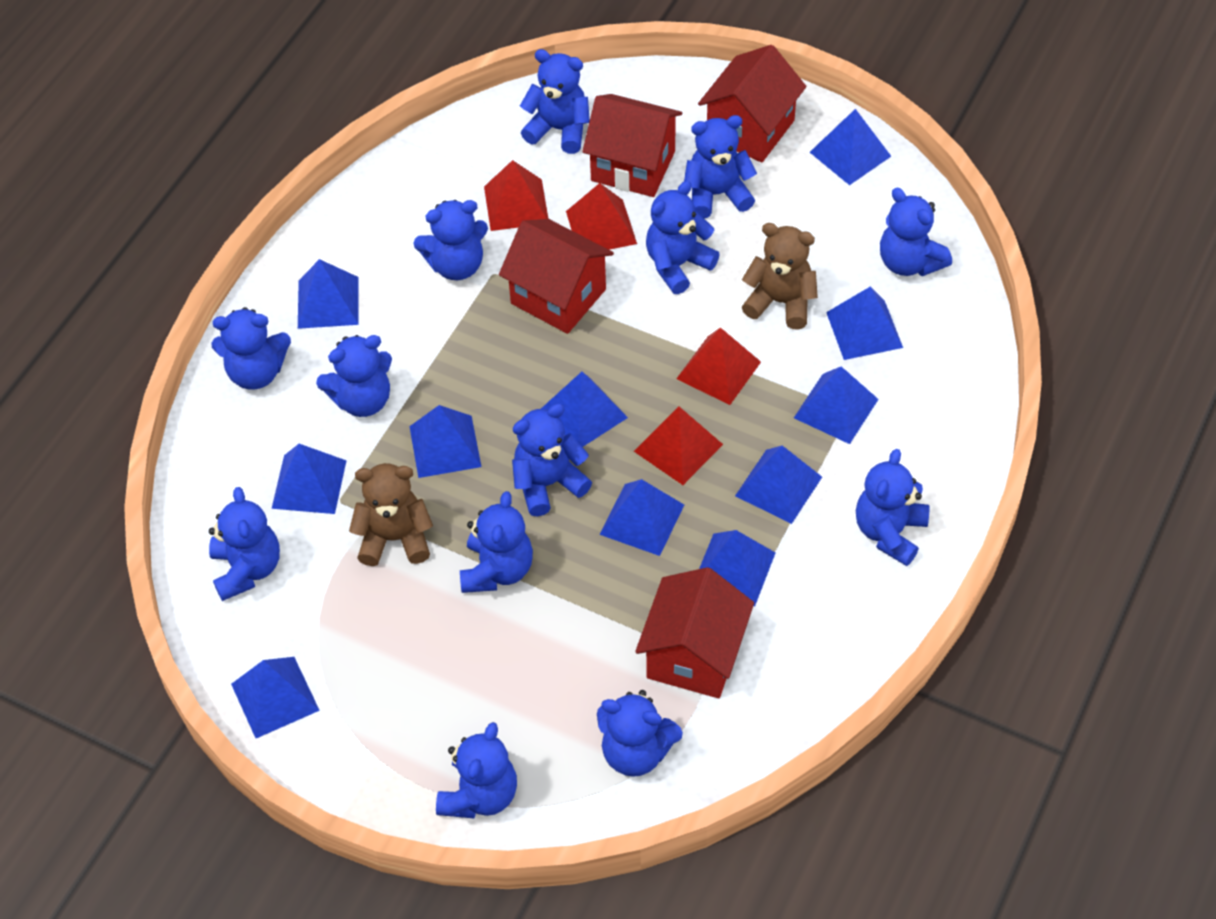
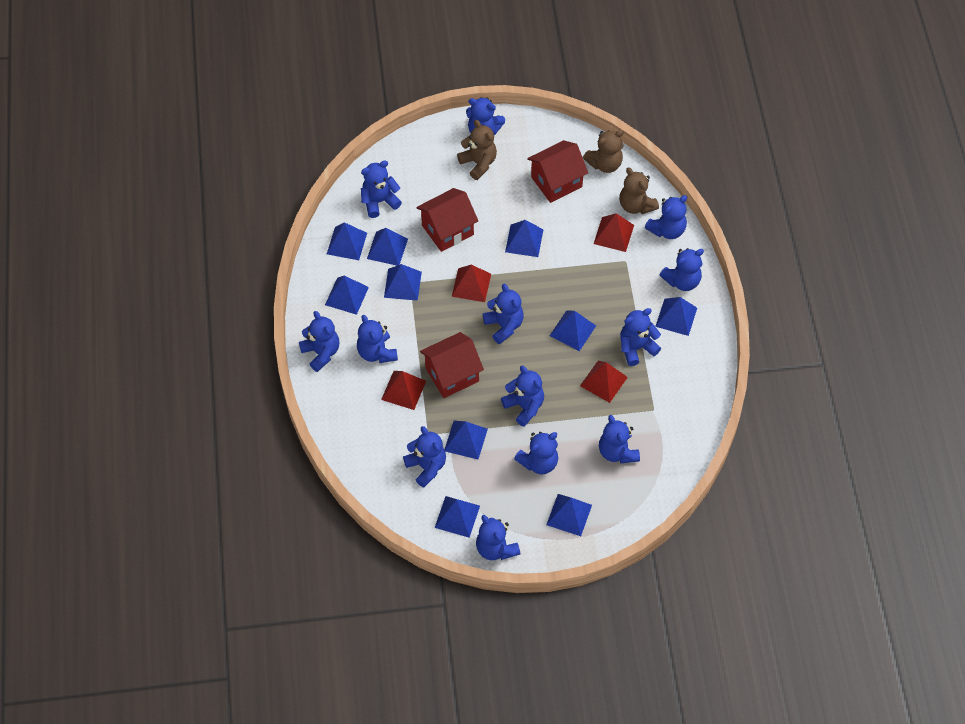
blue pyramid: [231,657,320,738] [271,444,347,514] [298,259,359,329] [409,405,482,478] [541,372,628,447] [600,479,684,556] [699,530,775,606] [735,446,822,524] [794,366,879,444] [810,109,891,185] [826,287,903,360] = 11 -> [325,276,369,315] [327,222,367,260] [367,228,408,266] [384,264,422,301] [435,496,480,537] [445,421,488,460] [505,220,544,257] [546,494,592,536] [550,310,596,351] [655,297,697,336] = 10
brown teddy bear: [349,463,433,566] [742,223,818,329] = 2 -> [457,120,497,180] [583,130,624,173] [619,167,659,214] = 3
red house: [499,219,614,334] [582,94,682,197] [635,567,754,698] [698,45,806,163] = 4 -> [416,188,478,252] [420,332,484,398] [527,140,588,203] = 3

